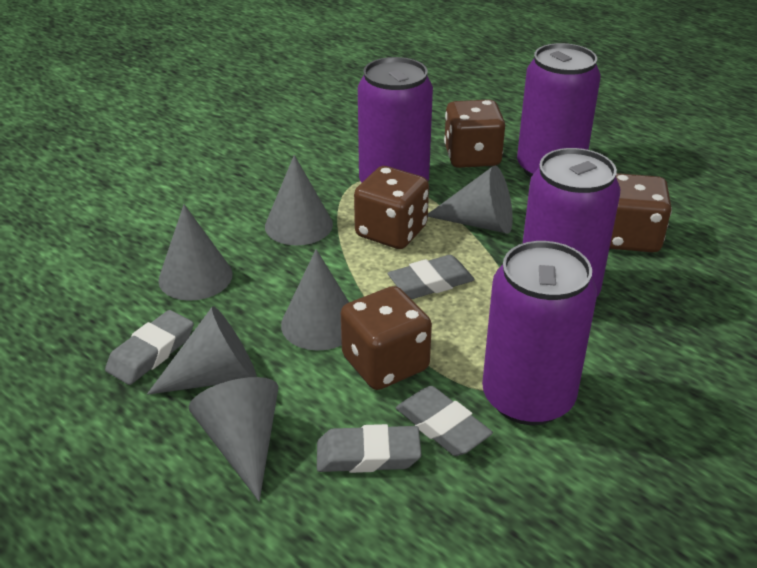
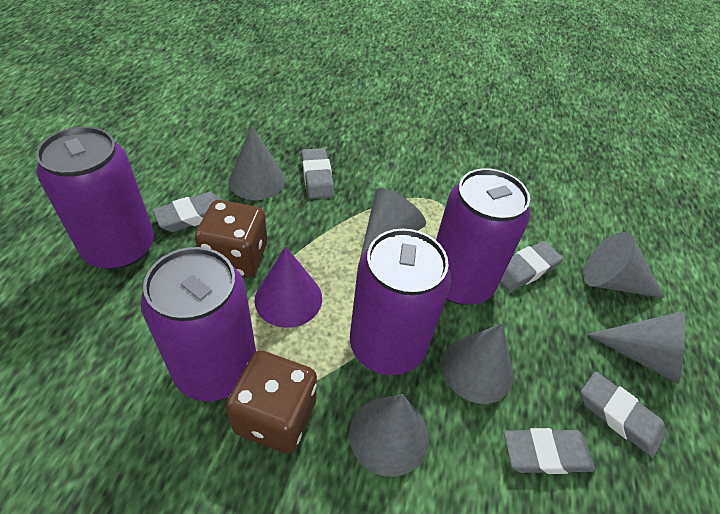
brown dice: [341,286,432,390] [354,166,429,249] [444,99,505,168] [609,173,672,252] = 4 -> [195,200,267,278] [225,351,317,453] = 2
grey eraser: [105,310,194,385] [317,424,422,473] [388,255,475,299] [396,386,493,456] = 4 -> [152,192,222,232] [301,148,334,199] [500,241,563,292] [504,428,595,474] [581,372,666,457] = 5
purple cone: none = 0 -> [255,247,322,328] = 1

